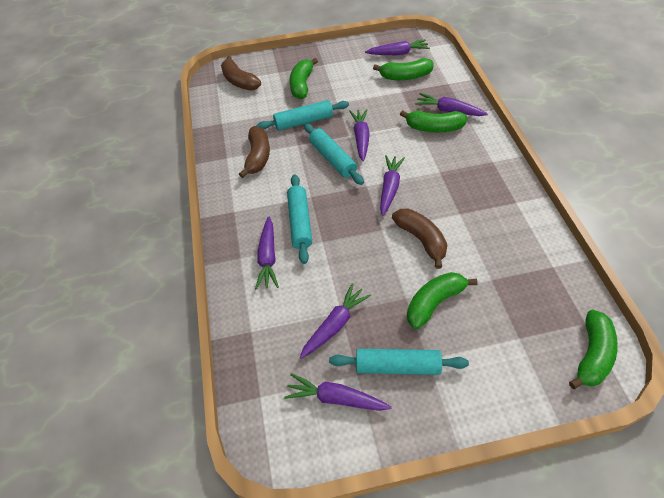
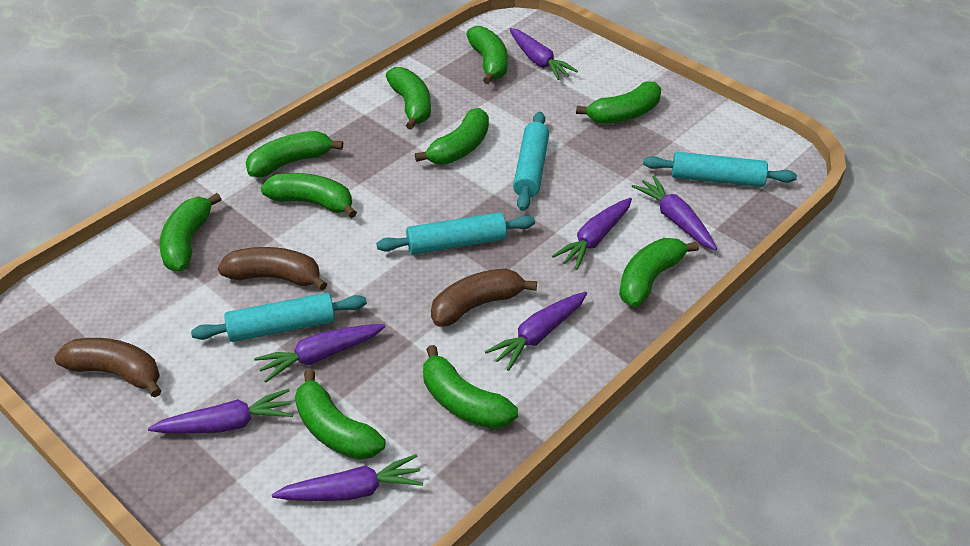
green banana: [289,58,318,99] [373,58,434,80] [400,110,467,132] [407,272,478,329] [569,310,618,389] = 5 -> [160,193,222,271] [246,131,343,177] [261,173,357,218] [295,369,386,460] [386,67,431,130] [415,108,489,165] [423,345,518,429] [466,26,508,84] [576,81,661,124] [619,238,699,307] = 10

